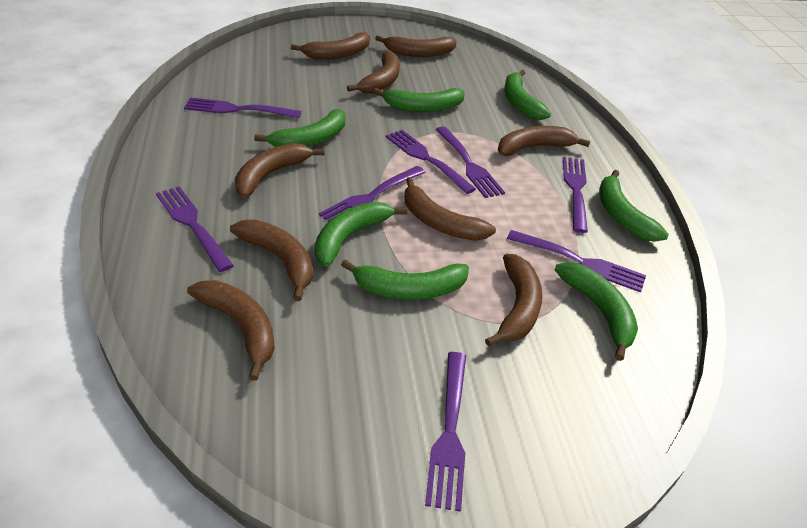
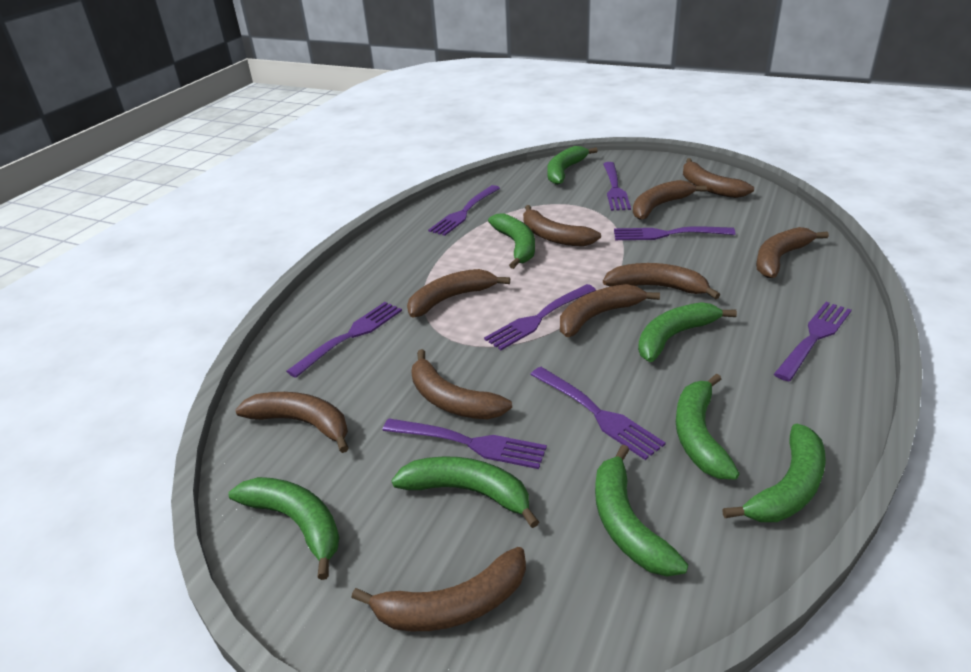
brown banana: [187,280,275,381] [230,219,313,301] [235,143,325,198] [291,32,370,60] [347,51,400,93] [375,35,457,57] [404,177,496,241] [485,254,543,347] [498,126,590,156] = 9 -> [235,392,349,453] [351,547,526,631] [407,269,510,318] [411,349,512,419] [523,205,601,247] [560,284,660,337] [603,263,720,299] [633,180,707,220] [683,158,754,198] [756,227,829,278] = 10
green banana: [254,109,346,147] [315,202,407,267] [341,259,469,299] [373,88,465,112] [505,70,551,120] [555,262,638,361] [599,170,669,242] = 7 -> [228,477,340,580] [391,456,539,528] [488,213,535,269] [547,146,598,185] [595,445,688,577] [638,302,737,362] [676,374,739,480] [722,424,826,522] = 8

